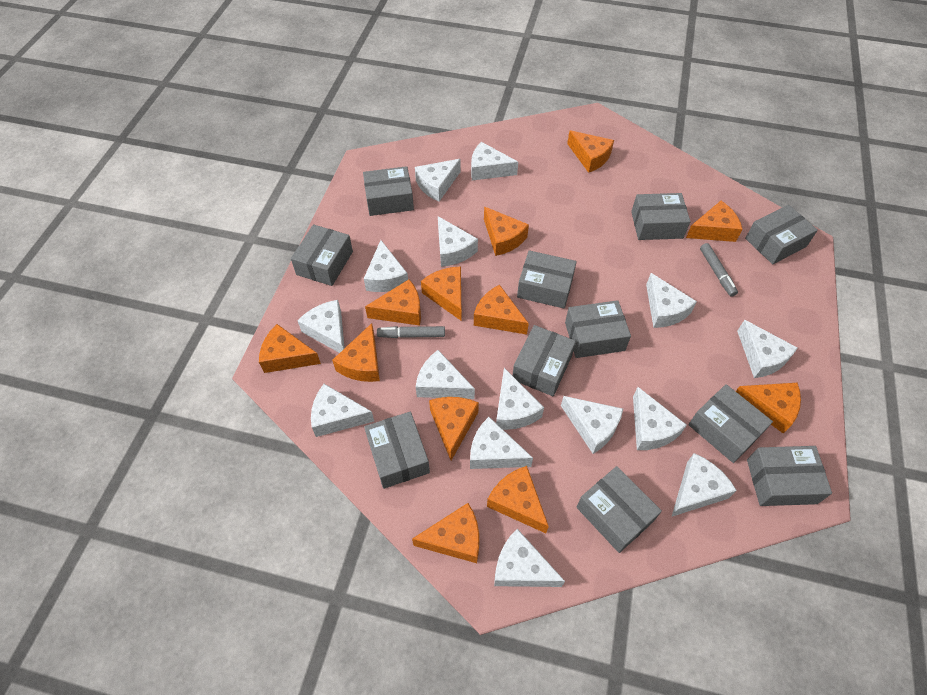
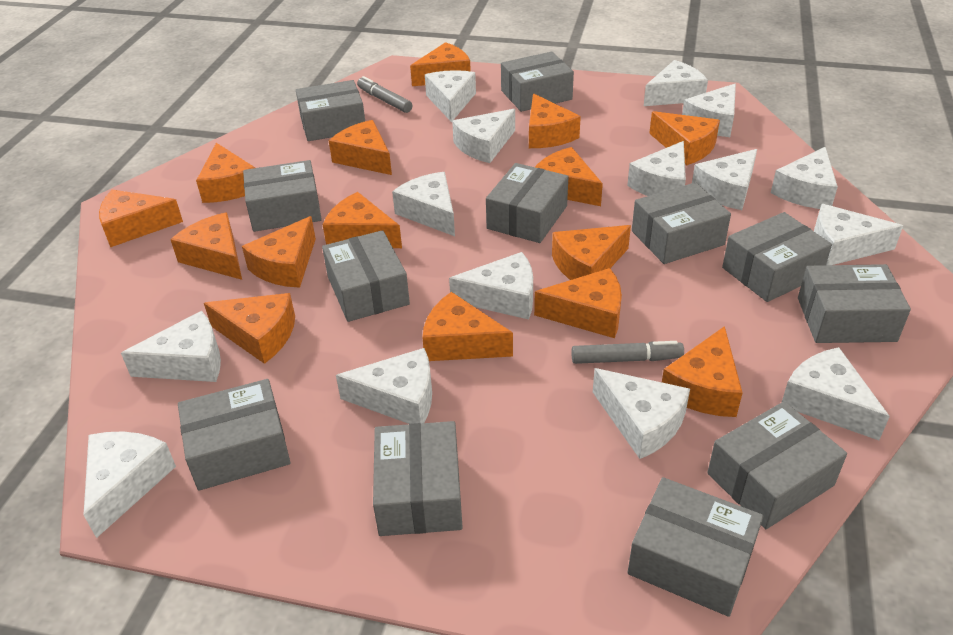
grey box: [291,224,353,286] [363,166,414,216] [364,412,430,489] [512,325,576,396] [517,250,577,309] [565,300,631,358] [577,466,662,553] [631,193,690,240] [688,384,773,463] [745,205,818,264] [747,446,832,506] = 11 -> [178,379,291,491] [243,160,322,232] [296,80,365,141] [322,230,410,322] [373,421,463,536] [486,163,569,243] [501,51,574,112] [628,477,763,617] [632,182,731,264] [707,401,847,529] [722,212,832,302] [798,264,911,343] = 12
orange cheese: [259,324,321,373] [332,323,380,382] [365,279,421,326] [412,503,479,563] [421,266,461,320] [429,397,479,460] [474,285,529,335] [484,207,529,256] [487,466,549,533] [567,130,614,173] [686,201,742,242] [736,383,801,433] = 12 -> [99,190,183,247] [170,212,242,280] [196,143,255,203] [204,293,295,364] [242,216,316,288] [323,192,402,248] [329,120,392,175] [410,42,471,86] [422,292,513,361] [529,94,581,148] [534,268,622,338] [535,147,603,206] [552,225,631,280] [649,111,720,165] [662,326,743,417] = 15

